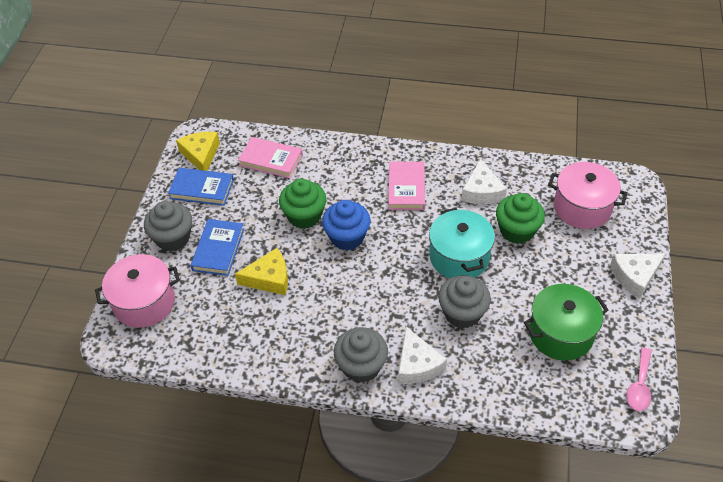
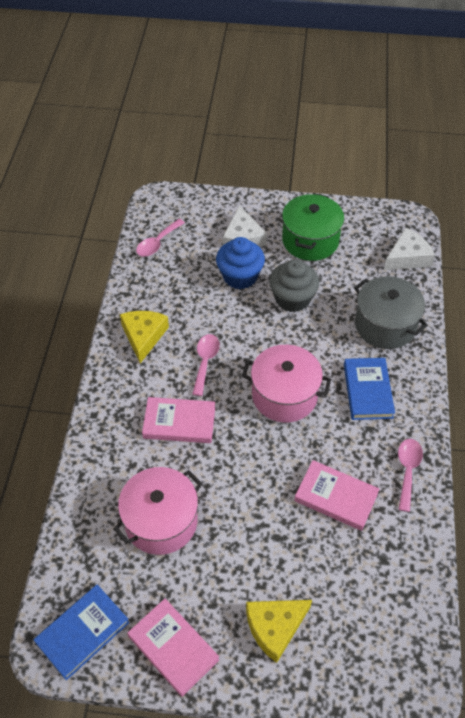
green cupcake: [279,179,326,229] [496,193,545,244] = 2 -> none = 0
grey cupcake: [144,201,192,252] [334,327,388,383] [438,275,491,329] = 3 -> [269,259,319,312] = 1
grey pot: none = 0 -> [354,276,428,349] = 1
pink book: [238,137,303,178] [388,161,425,210] = 2 -> [127,599,219,697] [142,397,215,443] [294,460,379,531] = 3
pink spoon: [626,347,652,411] = 1 -> [136,219,185,257] [192,334,220,396] [398,439,423,512] = 3
turquoise pot: [429,208,495,278] = 1 -> none = 0
white cheese: [398,327,447,384] [461,159,507,204] [610,254,665,299] = 3 -> [223,205,267,247] [384,227,435,270] = 2

